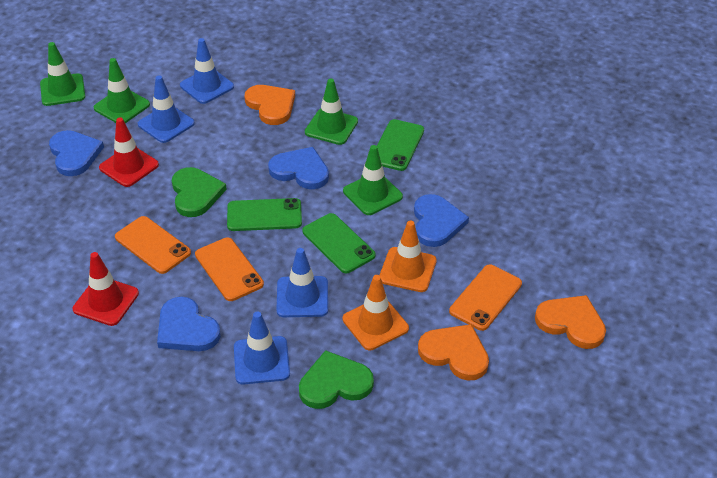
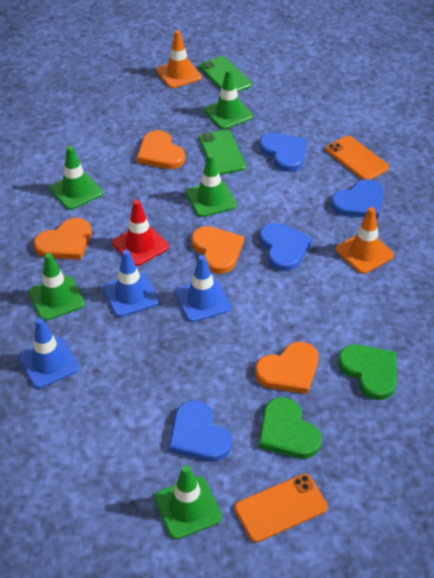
blue traffic cone: [138,75,195,143] [180,38,234,104] [234,311,290,385] [276,248,328,317] = 4 -> [18,318,79,389] [103,250,159,317] [175,255,231,322] = 3
green phone: [227,198,302,231] [302,213,376,273] [377,119,424,171] = 3 -> [199,56,252,92] [199,129,246,175] = 2
green traffic cone: [40,42,85,106] [94,58,150,123] [305,79,358,145] [343,145,403,215] = 4 -> [28,253,85,321] [49,146,103,210] [154,465,222,539] [186,154,237,217] [204,69,253,129] = 5
orange heart: [244,85,295,125] [418,324,489,381] [535,295,606,349] = 3 -> [34,218,92,260] [137,130,185,169] [191,226,244,274] [255,342,318,394] = 4
orange phone: [115,216,191,274] [195,237,264,301] [449,264,522,331] = 3 -> [234,474,328,543] [325,136,389,180] = 2
red traffic cone: [73,252,139,326] [99,118,159,187] = 2 -> [112,200,169,266] = 1

